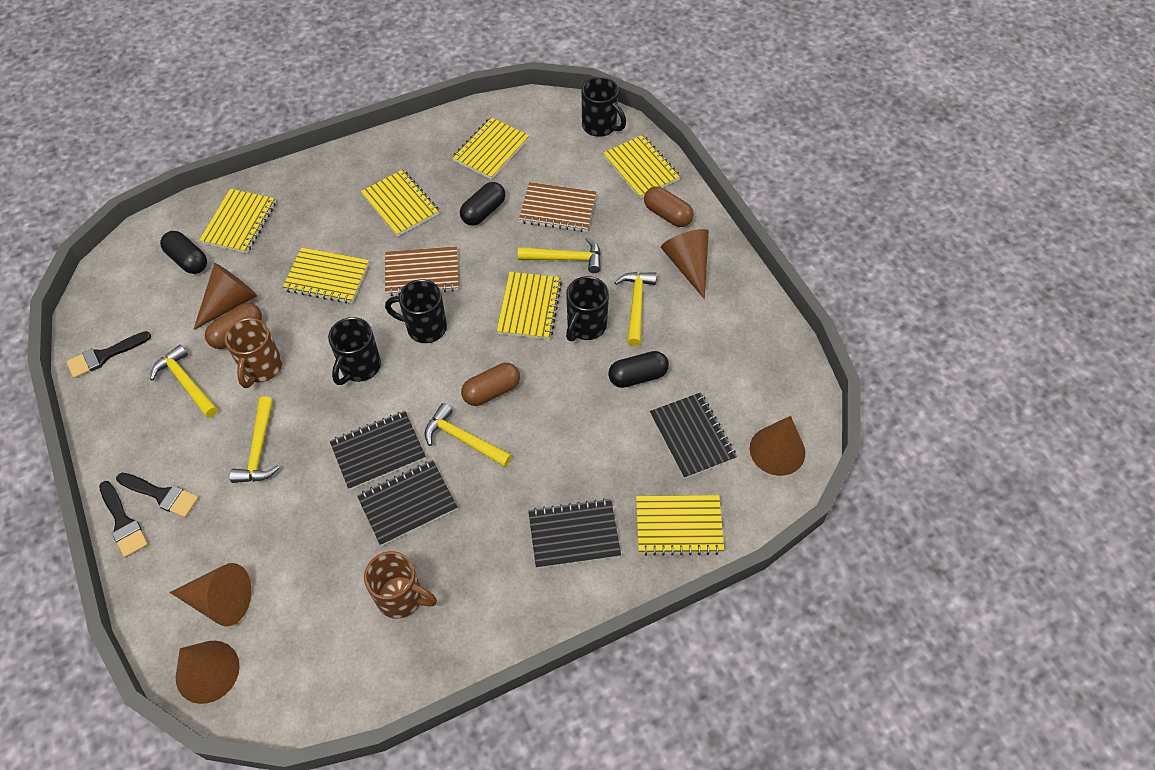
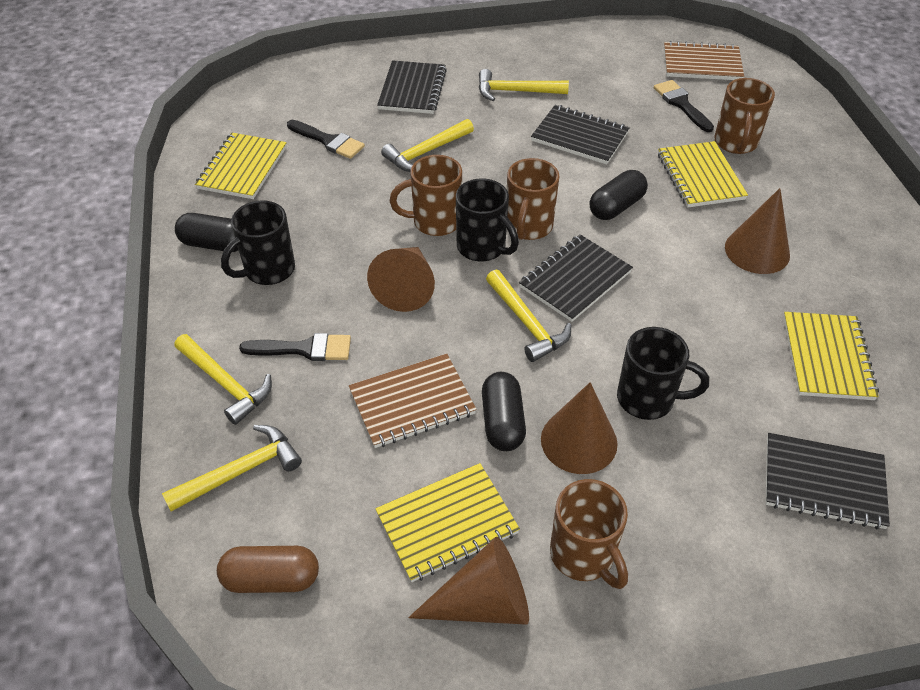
black mug: [328,317,381,385] [385,279,447,343] [566,276,609,341] [582,77,626,137] = 4 -> [221,200,295,285] [456,179,519,261] [617,327,709,420] = 3
brown capsule: [205,303,262,349] [461,363,520,406] [644,186,694,227] = 3 -> [217,546,319,593] = 1
brown cone: [170,563,252,626] [176,641,240,704] [193,263,257,330] [661,229,709,299] [750,416,805,476] = 5 -> [367,247,435,312] [408,537,529,625] [541,382,618,474] [725,188,790,274] = 4
brown mug: [225,318,282,388] [364,551,437,619] = 2 -> [390,155,462,236] [507,158,560,240] [550,479,628,589] [714,78,775,154] = 4
yellow notebook: [199,189,276,253] [282,248,369,304] [361,169,439,237] [452,117,529,180] [497,272,562,340] [603,135,681,198] [636,495,724,556] = 7 -> [195,133,287,199] [375,463,520,582] [658,141,748,208] [783,312,879,400] = 4

